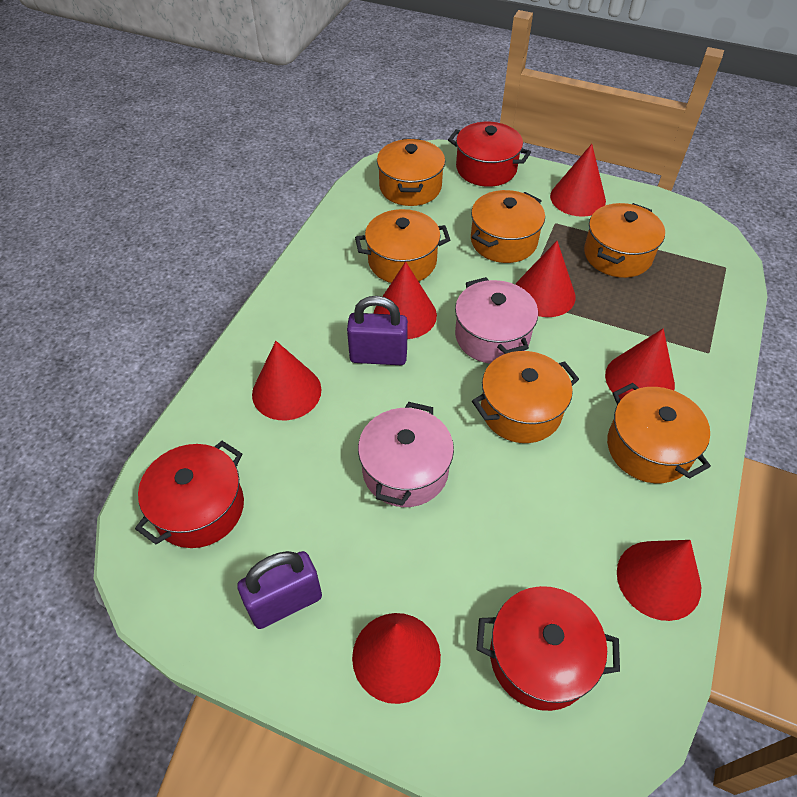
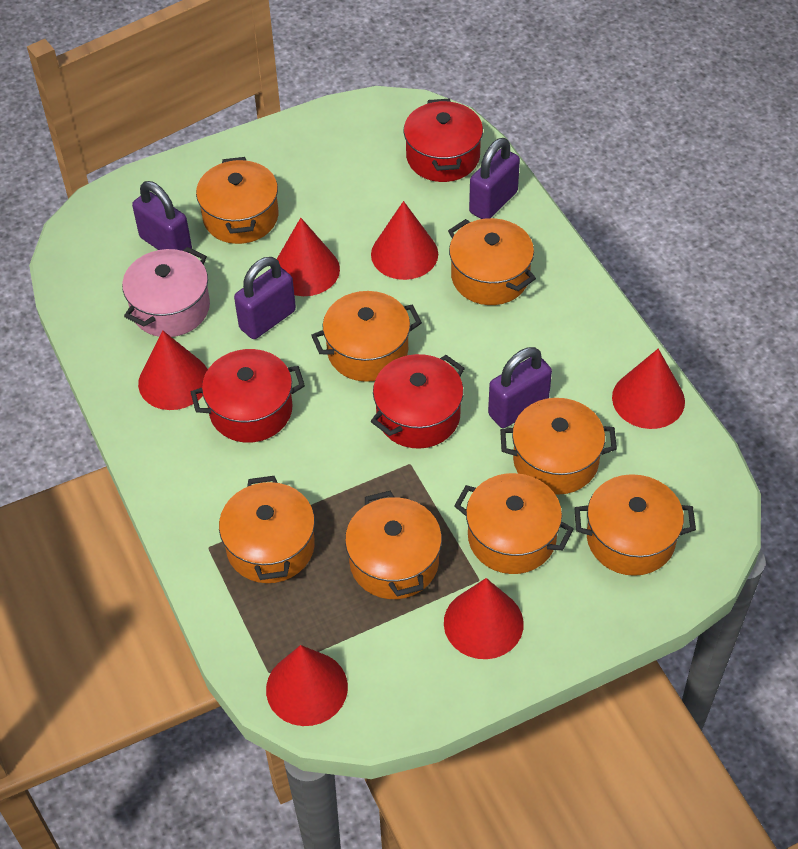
orange pot: [355,209,450,283] [377,139,445,206] [471,190,545,263] [472,351,579,443] [584,203,665,278] [607,383,711,483] = 6 -> [196,157,278,244] [219,476,315,583] [311,291,422,382] [345,491,442,599] [448,218,536,305] [454,473,574,574] [500,398,617,495] [575,474,696,576] = 8
pink pot: [358,402,454,507] [455,277,538,363] = 2 -> [122,247,210,337] = 1
purple padlock: [237,551,322,629] [347,296,408,365] = 2 -> [132,181,192,253] [234,257,296,339] [469,138,520,219] [488,347,552,428] = 4
red cone: [252,341,322,420] [352,613,441,704] [374,262,437,339] [515,241,576,317] [550,144,606,217] [605,328,675,400] [617,540,701,621] = 7 -> [138,330,208,410] [266,645,348,726] [277,218,340,296] [371,201,438,280] [444,578,524,659] [612,349,685,429] = 6

